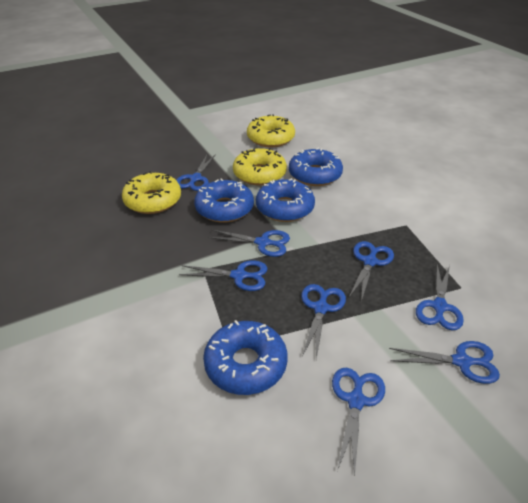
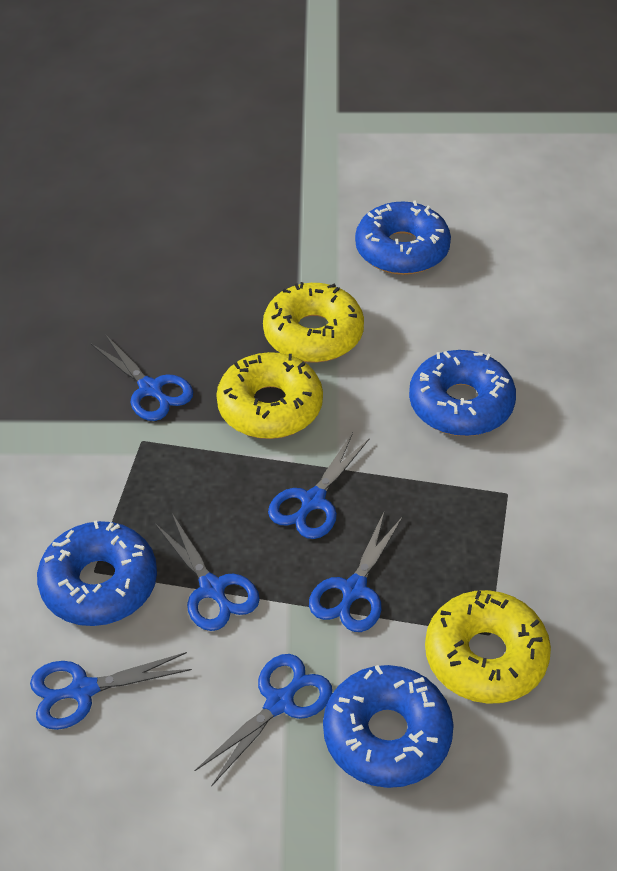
blue scissors: [176,154,216,191] [179,260,268,291] [208,230,290,257] [301,284,346,360] [332,368,385,477] [349,241,394,301] [389,341,500,384] [416,264,464,330] = 8 -> [30,652,192,730] [91,334,193,421] [154,514,260,631] [194,654,332,787] [268,433,370,539] [309,510,403,632] = 6

